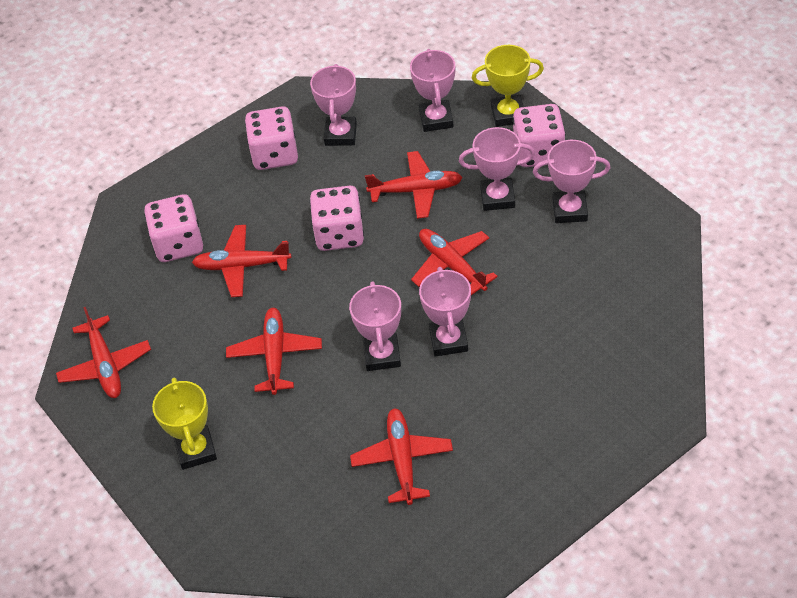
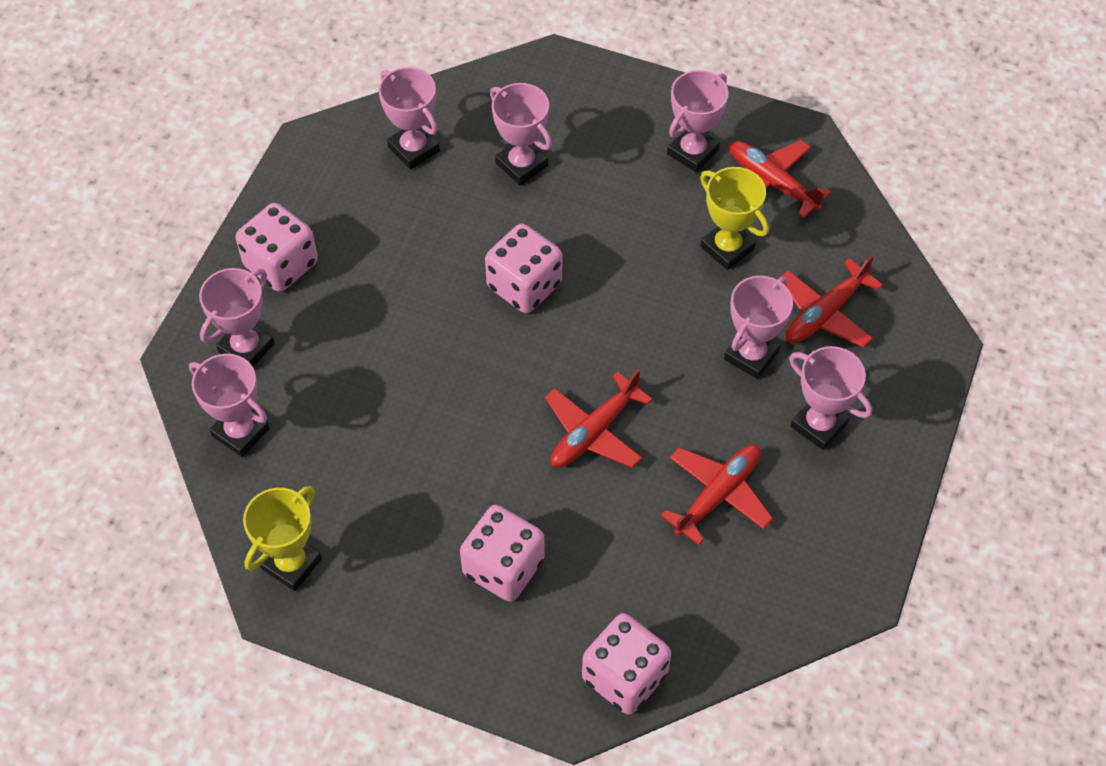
pink trophy: [310,64,357,146] [349,282,401,371] [410,49,455,132] [419,267,471,357] [459,127,535,211] [533,140,610,223] = 6 -> [189,354,270,457] [199,268,275,367] [378,67,440,169] [490,83,552,185] [667,70,729,173] [724,276,793,379] [789,346,872,450] = 7
red plane: [56,307,151,398] [192,225,291,297] [226,308,322,395] [350,408,453,505] [365,151,463,219] [411,229,498,295] = 6 -> [545,369,653,468] [661,445,773,545] [729,140,831,218] [779,255,883,348] = 4

